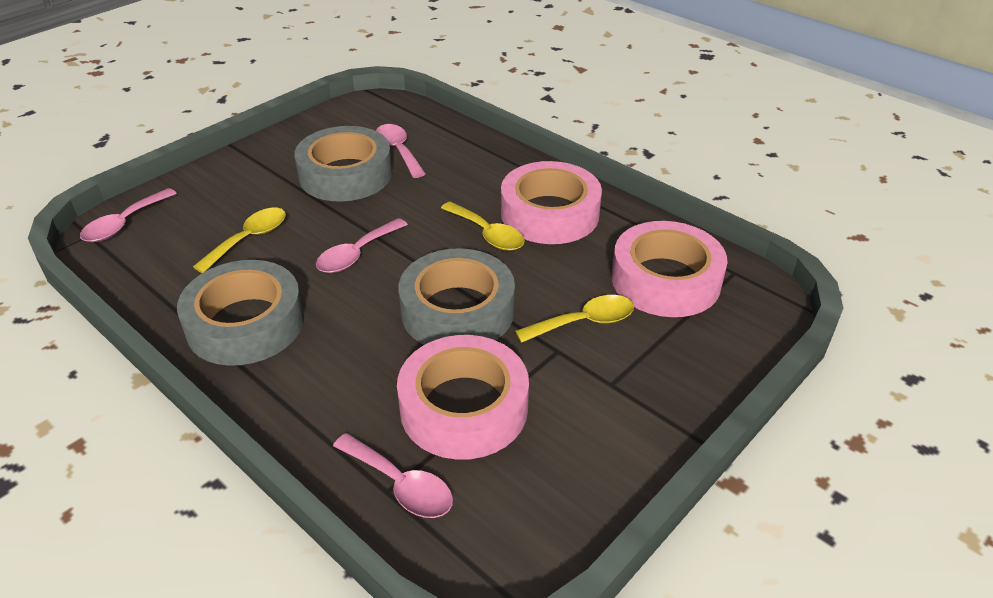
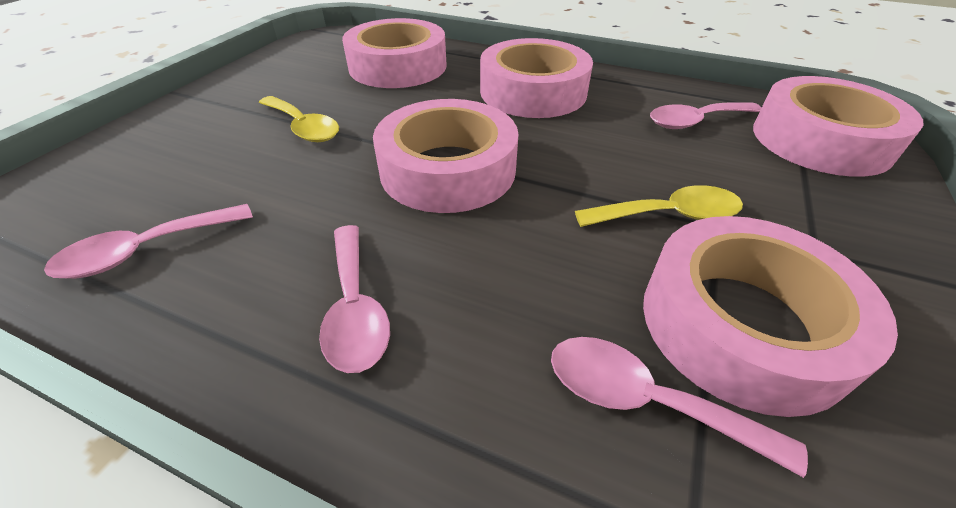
grey tape: [177,260,304,366] [294,126,392,201] [398,248,515,345] = 3 -> none = 0
pink tape: [397,335,529,460] [501,161,602,244] [611,221,728,317] = 3 -> [342,18,447,88] [373,99,518,213] [480,38,593,118] [643,216,898,417] [753,76,923,177] = 5
yellow spoon: [193,208,286,273] [441,201,525,251] [515,295,634,343] = 3 -> [259,96,339,142] [575,185,743,227] = 2

